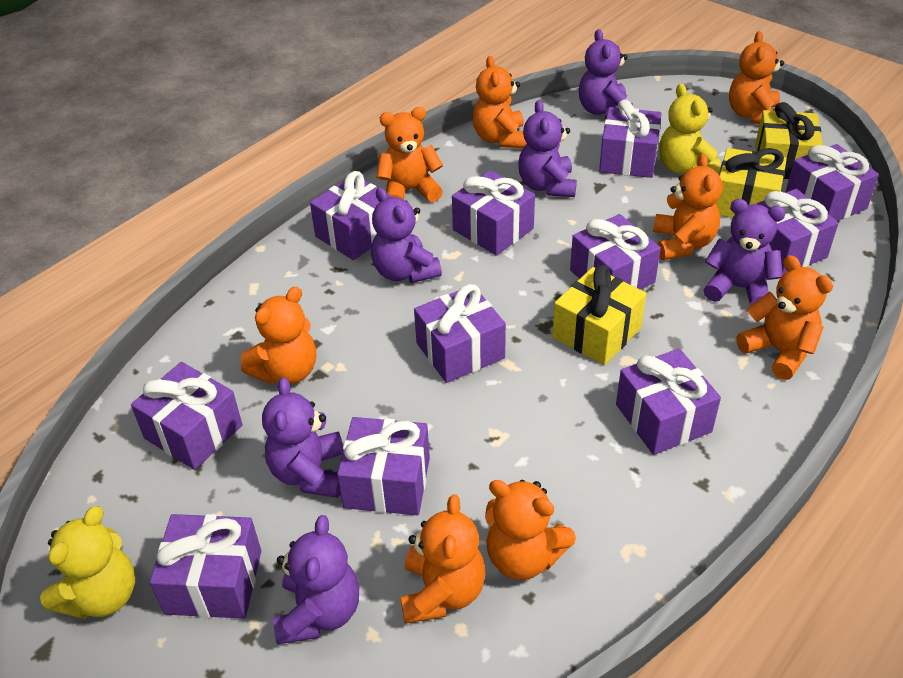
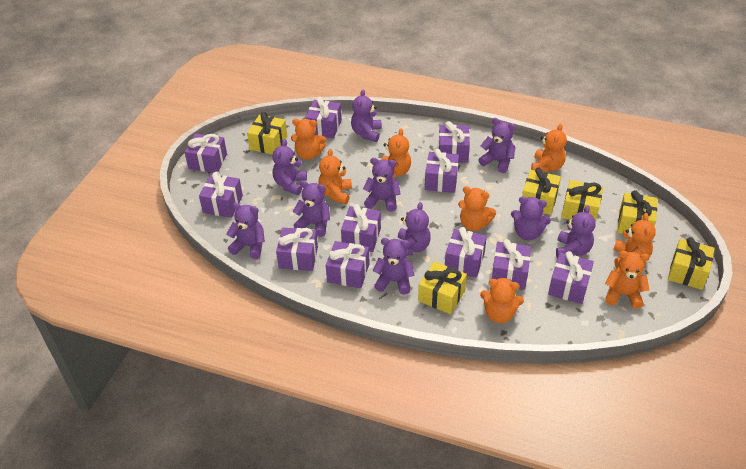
purple teddy bear: [262,377,343,498] [273,515,359,644] [371,187,442,283] [518,100,577,197] [579,29,633,119] [703,199,786,306] = 6 -> [227,203,265,259] [272,139,307,195] [293,181,330,237] [351,89,382,142] [363,158,401,212] [373,238,415,295] [398,202,431,256] [478,118,516,173] [511,196,551,240] [556,205,596,259] = 10
yellow gift: [552,265,646,365] [716,148,787,218] [755,102,823,179] = 3 -> [247,112,287,155] [418,261,467,314] [522,168,561,215] [562,180,603,223] [618,190,657,234] [668,237,715,290] = 6
yellow teddy bear: [40,506,135,619] [659,84,721,174] = 2 -> none = 0

